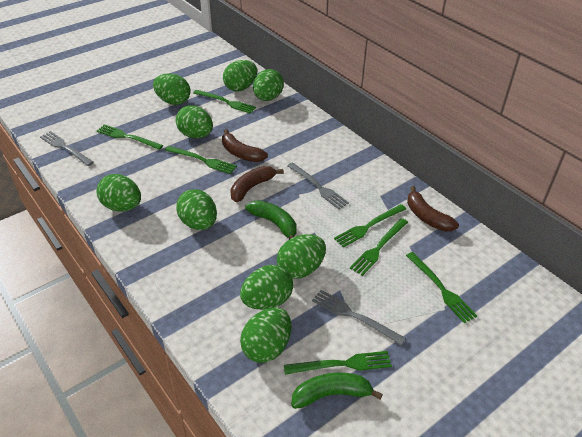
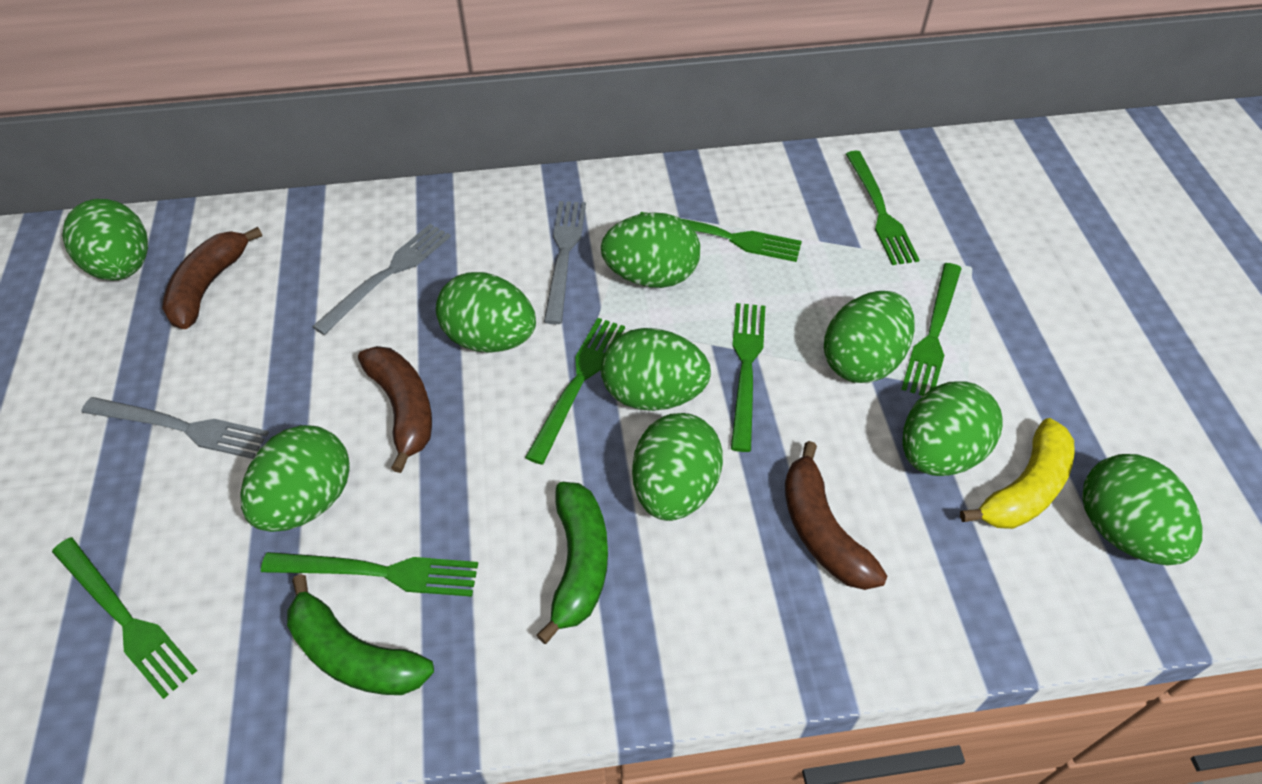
yellow banana: none = 0 -> [960,418,1075,529] = 1

